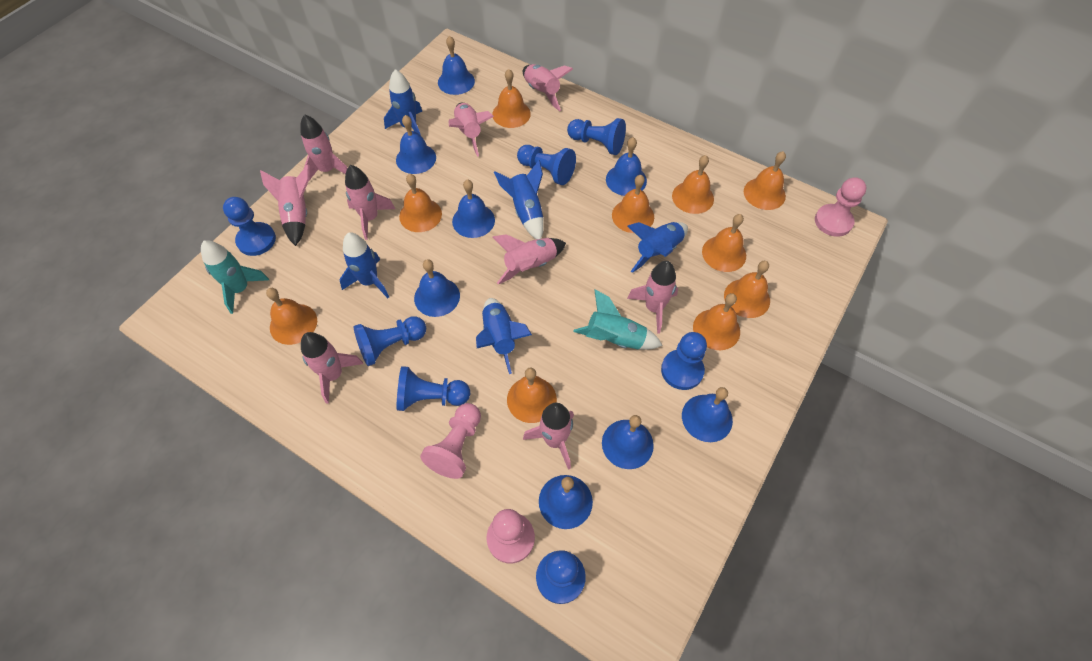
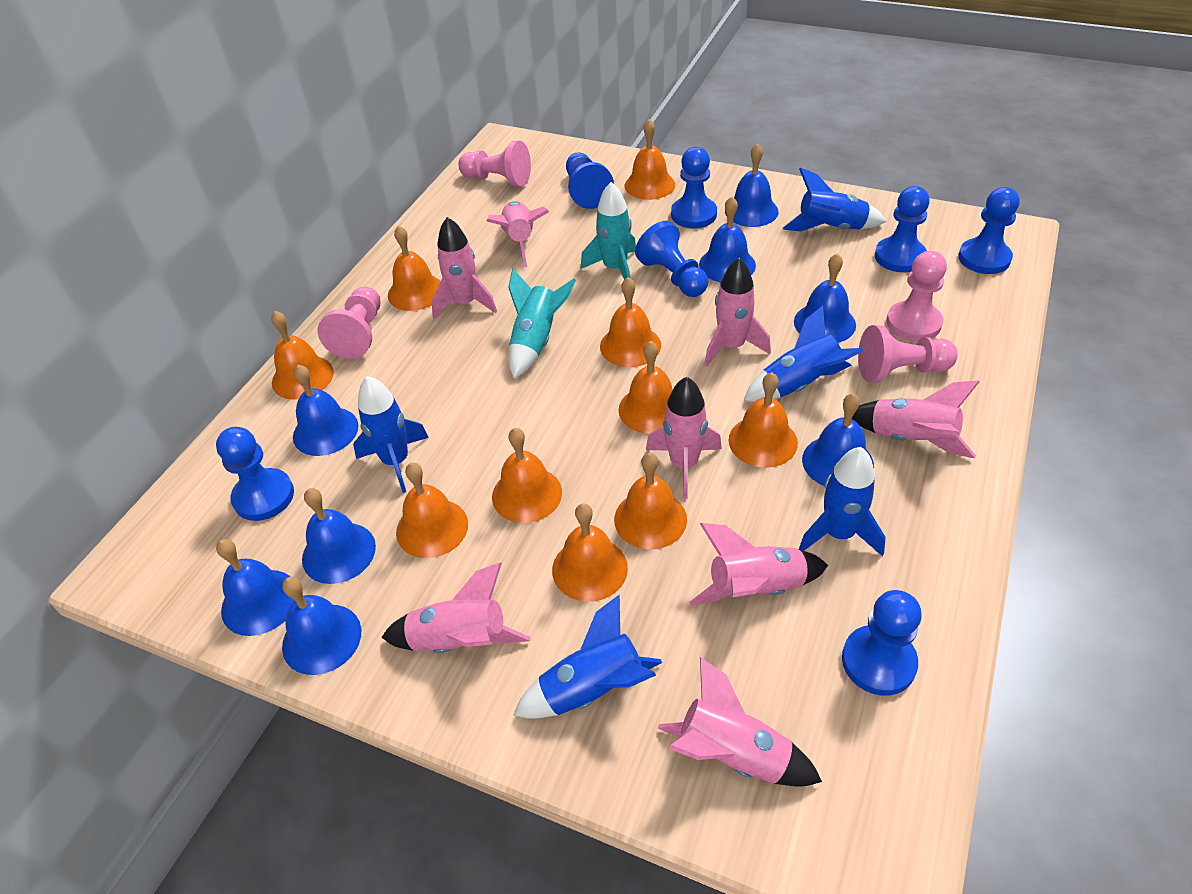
pink pawn: [420,403,481,479] [486,509,535,563] [815,177,867,237] = 3 -> [318,287,381,359] [458,141,531,187] [858,325,958,382] [887,251,947,341] = 4
pink rocket: [260,165,310,246] [300,114,347,180] [301,332,363,404] [345,165,395,240] [448,103,494,157] [492,234,566,284] [523,64,573,111] [523,403,574,470] [627,261,678,334] = 9 -> [381,562,530,653] [431,217,497,319] [486,201,549,267] [646,377,722,499] [658,657,822,787] [690,523,828,605] [704,258,771,367] [852,381,979,458] = 8

